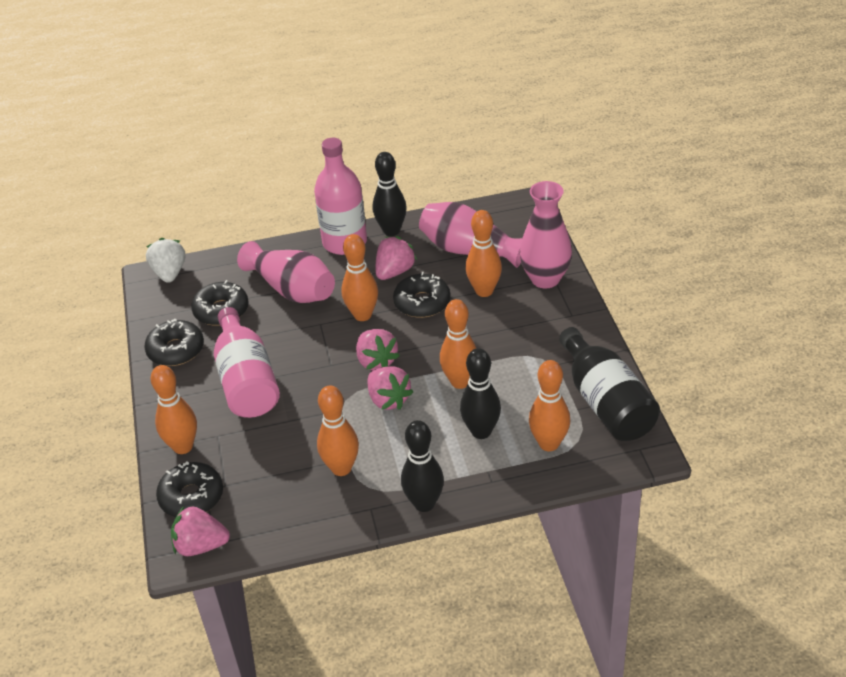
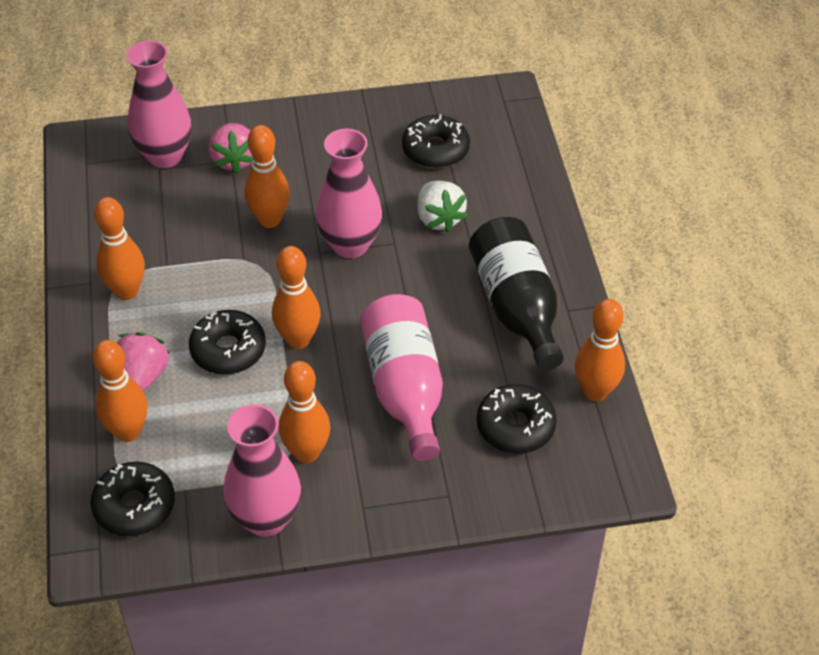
black bowling pin: [373,152,407,236] [401,420,444,512] [460,348,501,439] = 3 -> none = 0
pink bottle: [214,307,280,418] [314,138,367,255] = 2 -> [360,294,443,461] = 1
pink strawberry: [171,505,230,556] [356,329,400,370] [367,367,413,410] [376,236,417,280] = 4 -> [117,332,170,391] [209,123,253,174] = 2

